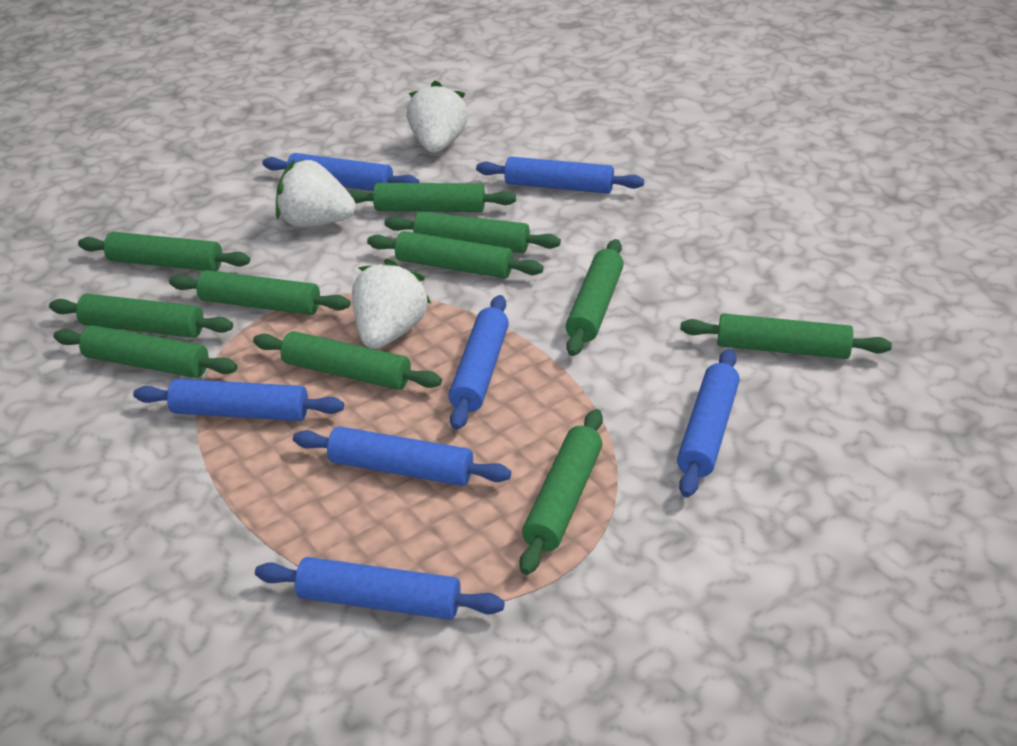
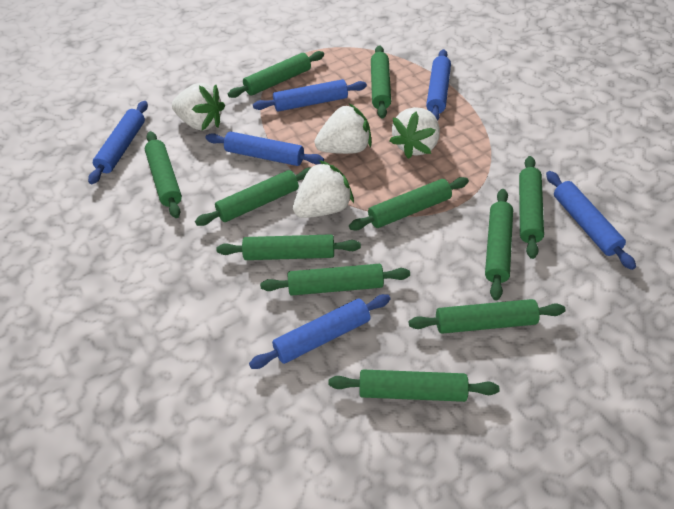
blue rolling pin: [133,379,344,421] [255,557,505,620] [262,153,419,191] [293,426,511,486] [449,295,509,430] [476,157,644,194] [677,349,740,497] = 7 -> [88,101,148,184] [206,132,324,166] [249,294,391,369] [253,79,367,112] [426,49,451,121] [546,171,636,270] = 6
white strawberry: [276,159,356,227] [352,258,431,349] [407,80,468,153] = 3 -> [172,83,225,131] [293,160,354,218] [314,103,372,154] [390,107,440,159] = 4

